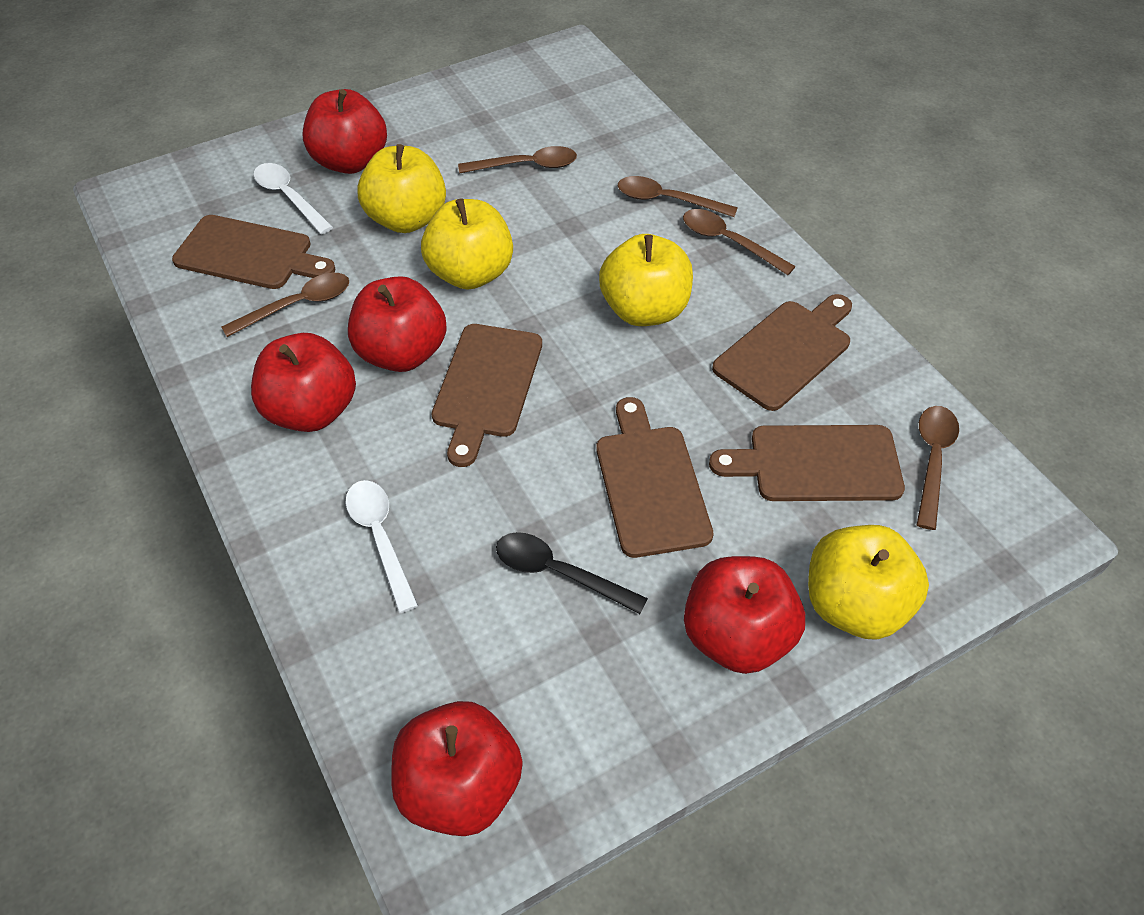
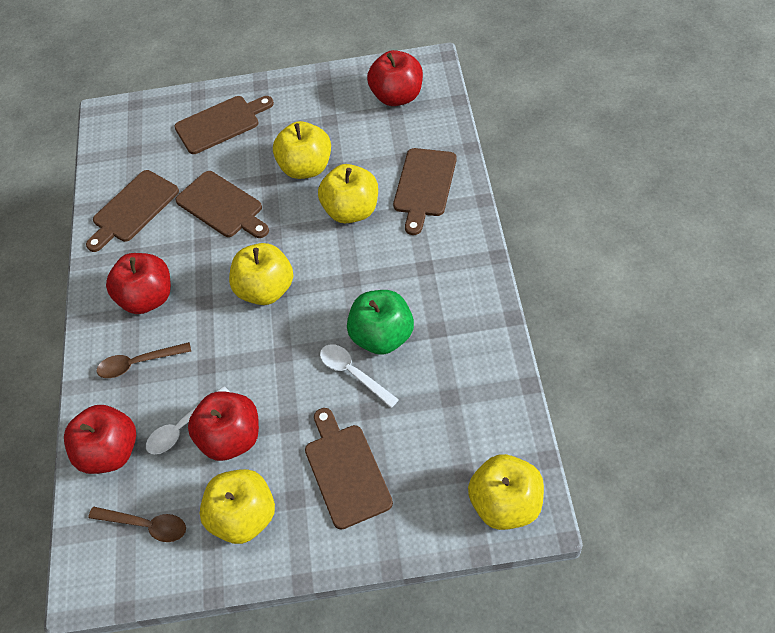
black spoon: [496,532,648,614] = 1 -> none = 0
brown spoon: [221,273,349,337] [458,146,577,174] [618,176,738,217] [683,209,796,275] [917,406,959,530] = 5 -> [88,507,186,542] [96,342,191,378] = 2
green apple: none = 0 -> [347,290,414,355] = 1
red apple: [251,333,356,432] [303,89,387,174] [348,276,447,372] [391,701,523,836] [684,556,805,674] = 5 -> [64,405,136,474] [106,253,171,314] [188,391,259,461] [367,50,423,106] = 4
yellow apple: [357,144,446,233] [421,199,513,289] [599,234,693,326] [808,525,929,640] = 4 -> [200,469,275,544] [229,243,293,305] [273,121,331,179] [318,164,378,223] [468,454,544,530] = 5

